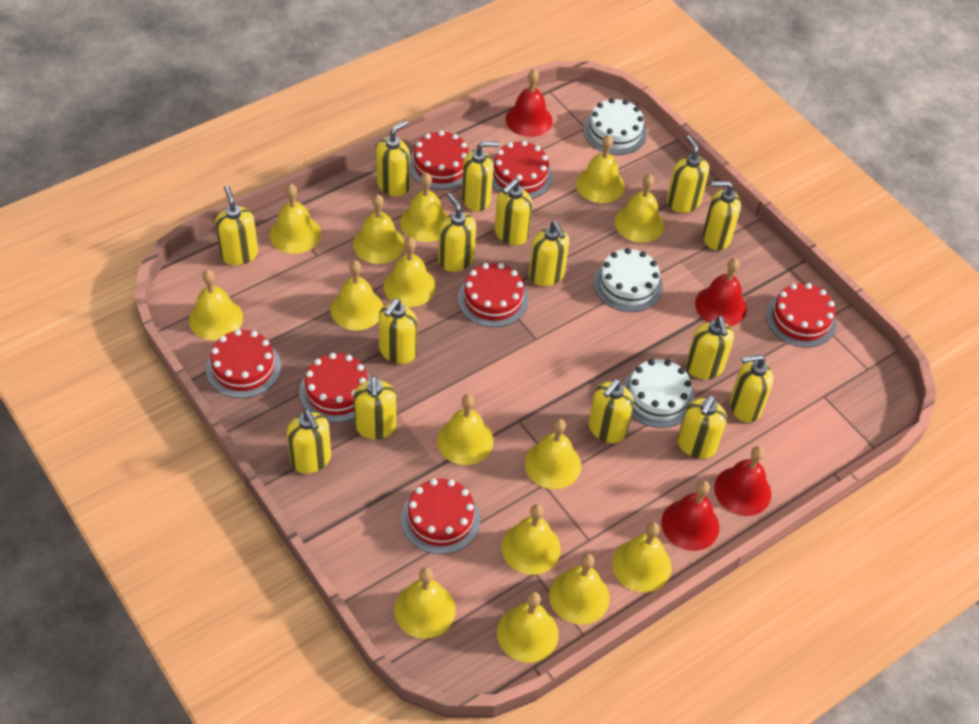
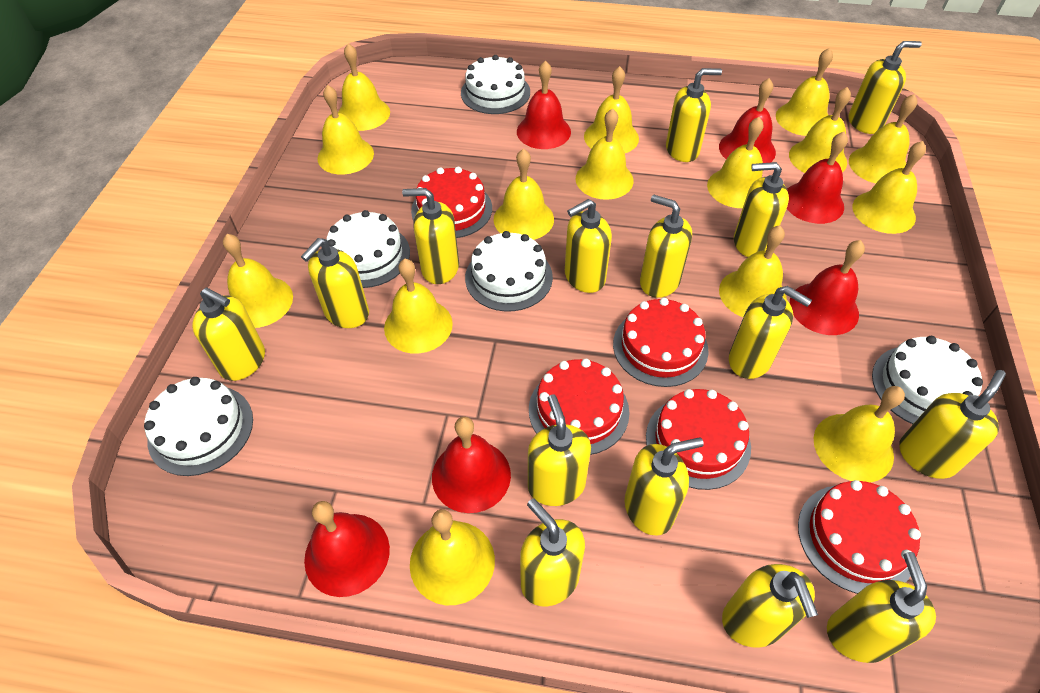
red bell: [506,69,553,137] [661,481,719,551] [695,258,747,326] [714,446,771,516] = 4 -> [304,501,390,597] [432,416,511,513] [517,60,571,149] [719,78,776,163] [787,132,848,224] [790,240,865,335] = 6
red cake: [206,329,281,398] [299,353,371,423] [401,479,480,554] [410,130,469,190] [458,263,528,327] [492,141,553,199] [766,283,837,348] = 7 -> [411,167,492,238] [529,359,629,455] [613,298,709,387] [646,389,751,490] [798,480,921,594] = 5
white cake: [583,98,647,155] [594,248,663,312] [623,359,695,428] = 3 -> [144,377,253,476] [327,210,410,288] [461,55,530,114] [465,231,553,311] [872,336,983,424] = 5

